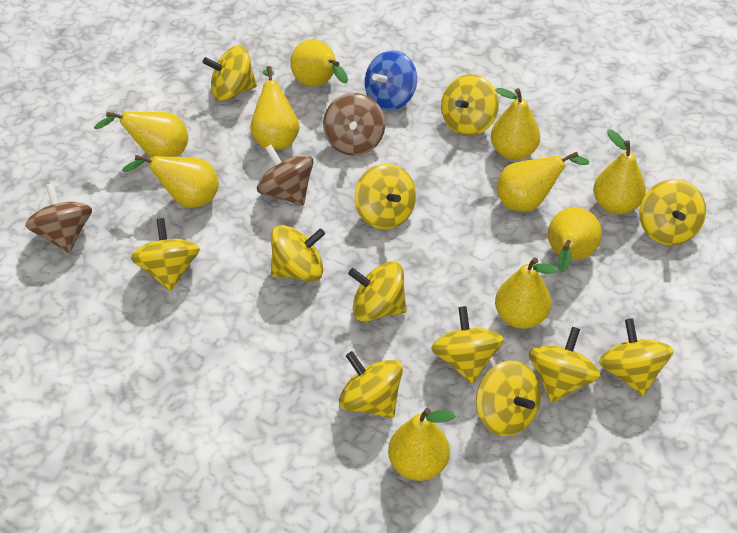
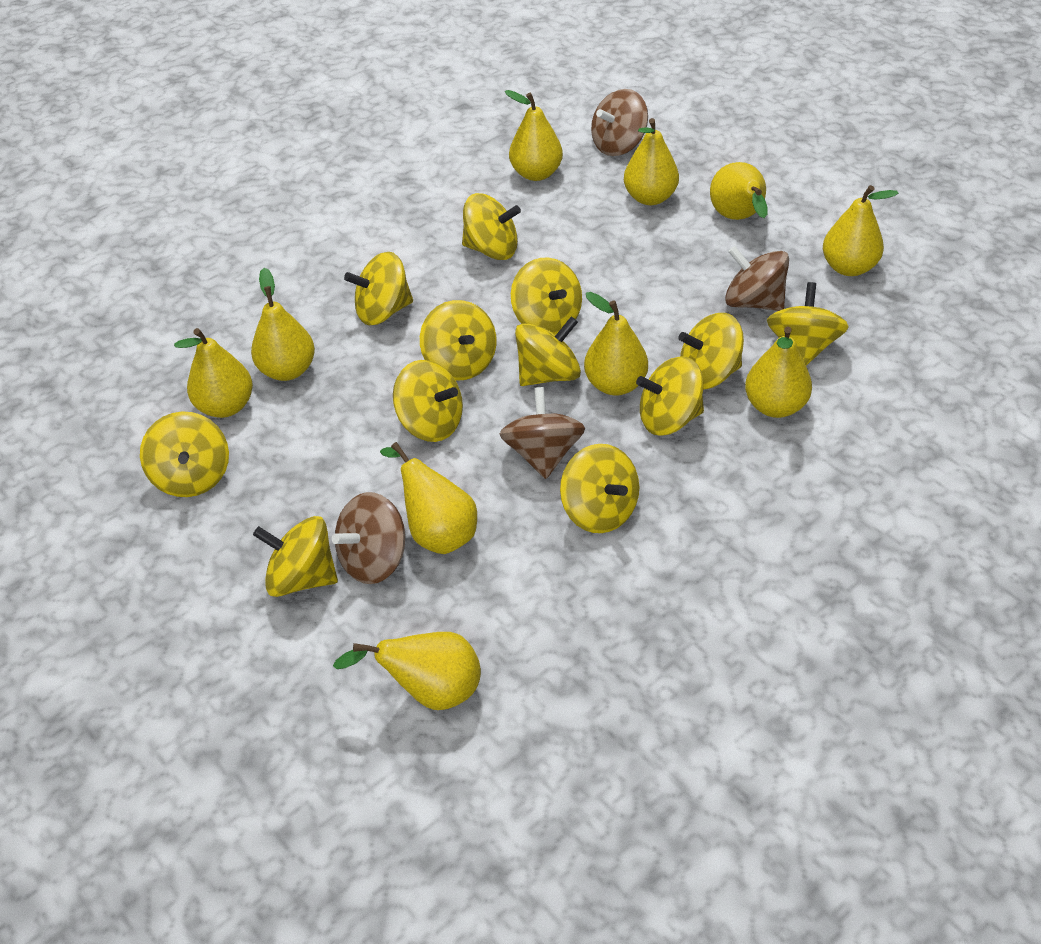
blue spinning top: [365,50,417,111] = 1 -> none = 0
brown spinning top: [25,183,92,253] [257,145,314,206] [323,93,385,156] = 3 -> [332,492,405,584] [500,387,585,479] [591,89,648,156] [725,246,789,311] = 4

